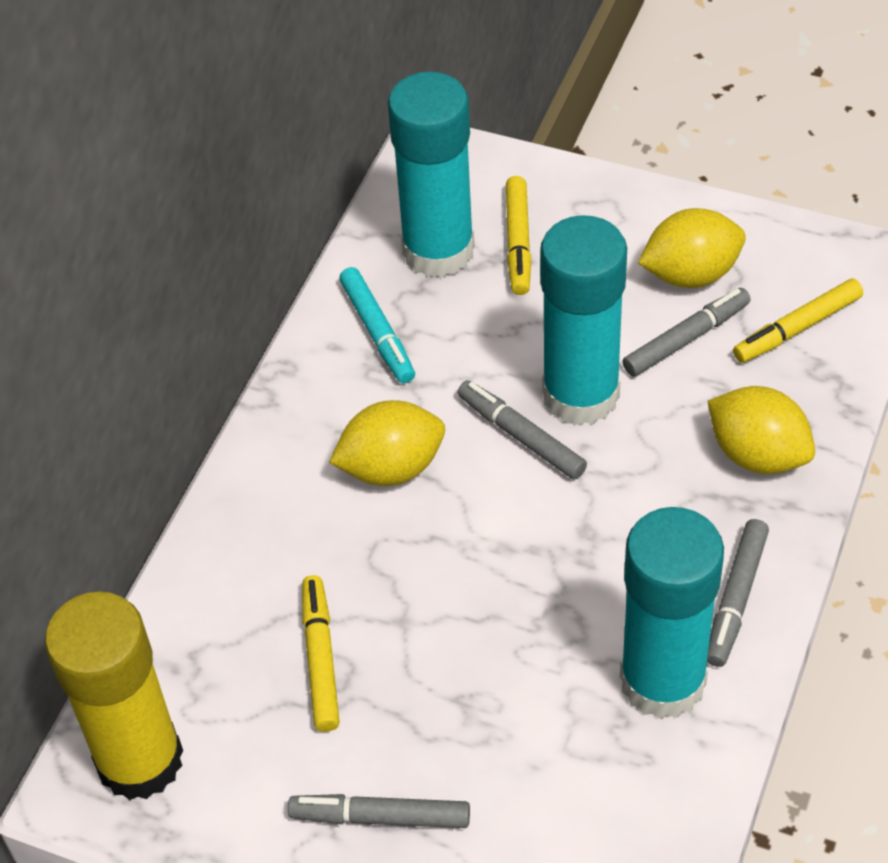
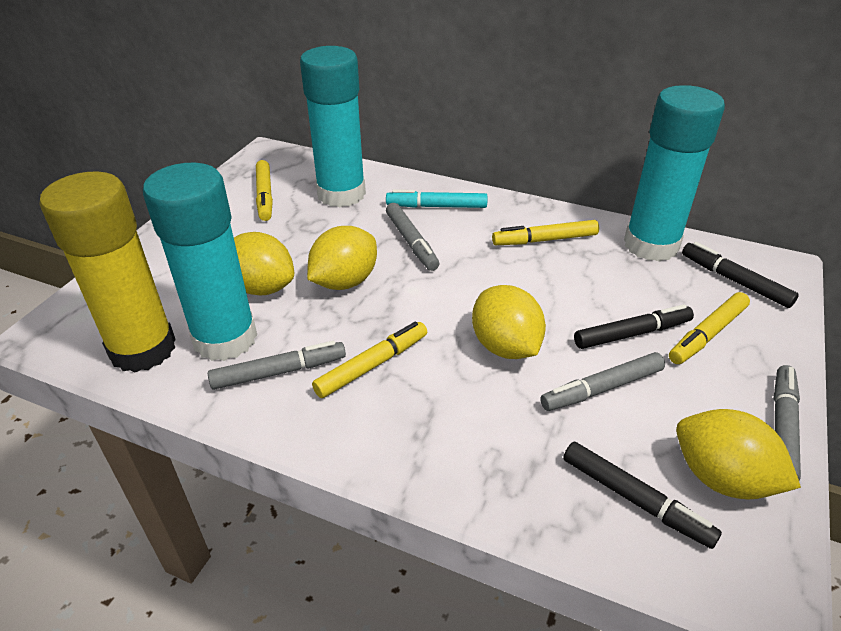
black marker: none = 0 -> [563,442,722,549] [574,304,694,349] [682,242,799,308] = 3
yellow lemon: [329,400,445,486] [638,208,746,288] [708,386,815,474] = 3 -> [234,232,294,295] [307,226,377,290] [472,285,546,359] [676,409,801,500] = 4
yellow marker: [302,575,340,732] [506,176,531,295] [733,278,863,363] = 3 -> [256,160,273,221] [312,322,427,398] [492,220,599,245] [669,292,750,364] = 4

